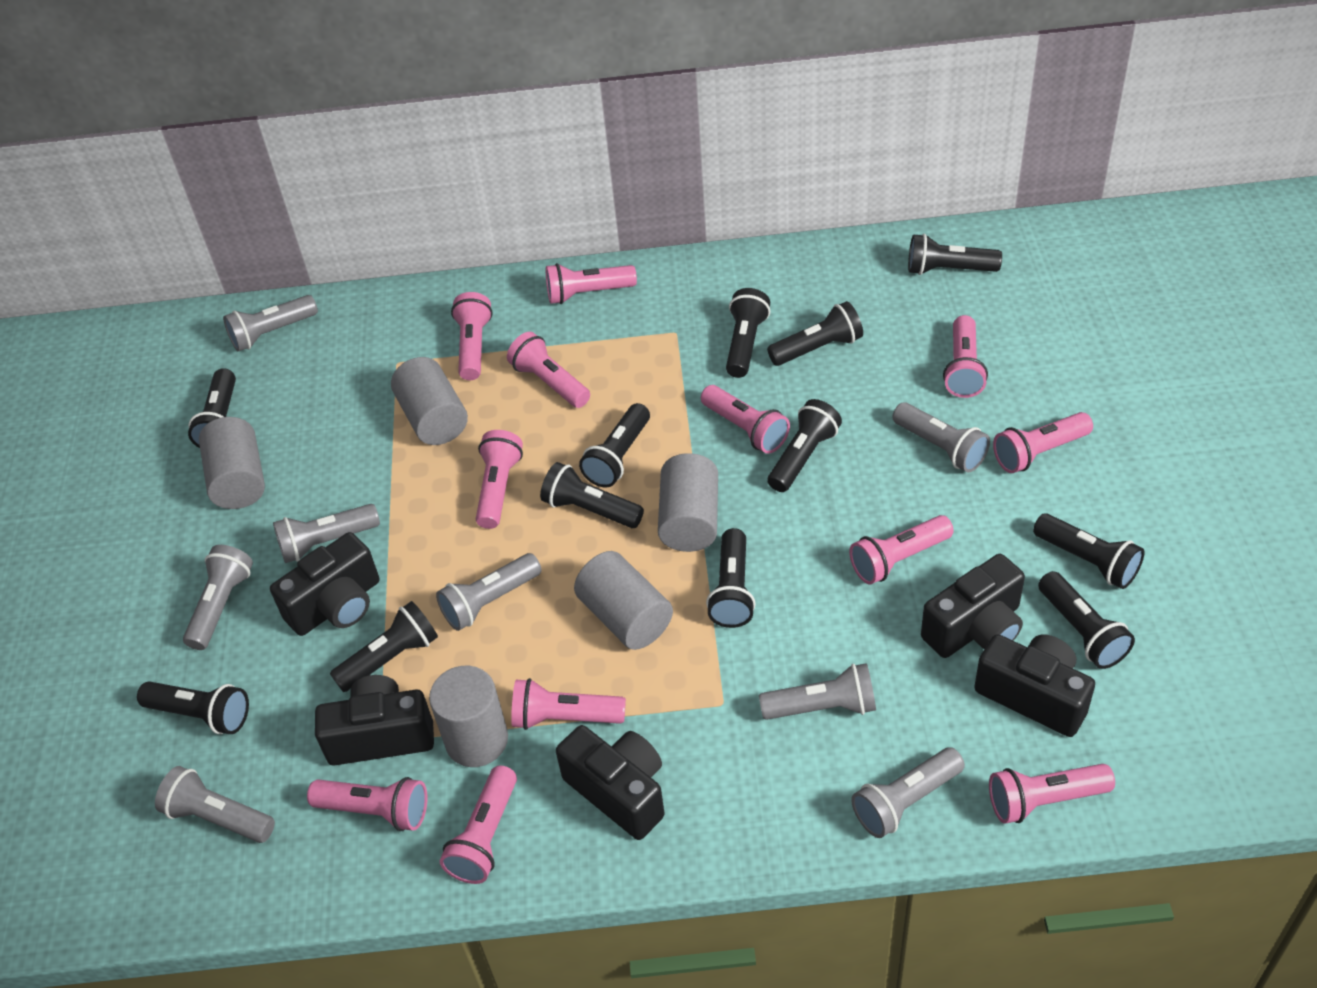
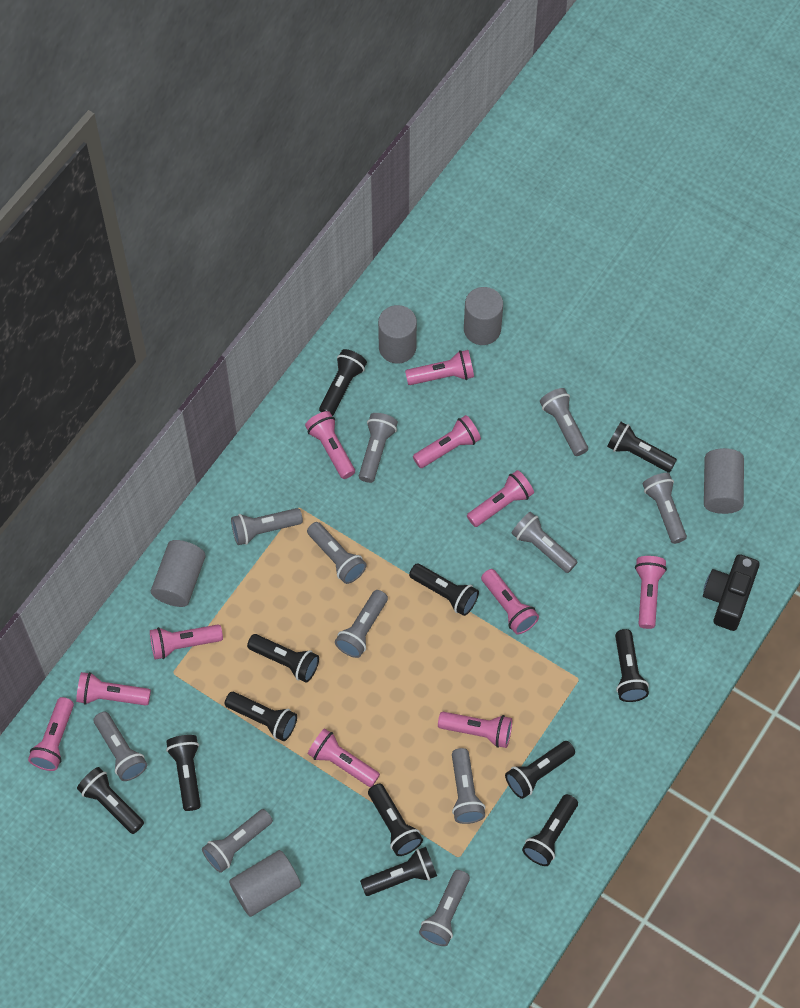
black camera: [270,532,379,636] [315,675,434,766] [556,725,665,840] [921,554,1025,658] [974,634,1095,737] = 5 -> [703,554,760,631] = 1
grey flashlight: [155,766,275,843] [183,545,253,650] [223,295,318,351] [273,504,380,563] [436,553,542,631] [759,663,876,720] [851,747,965,838] [892,402,990,473] = 8 -> [94,711,147,781] [202,809,273,873] [231,508,303,545] [307,522,367,584] [335,590,388,658] [359,413,398,483] [419,870,470,946] [452,748,485,824] [512,512,577,573] [540,388,588,456] [643,473,687,544] = 11
pink flashlight: [307,777,427,831] [440,766,517,884] [451,292,493,380] [476,430,523,529] [507,332,590,408] [511,678,626,730] [546,263,637,304] [701,385,790,454] [849,515,954,584] [943,315,988,398] [989,764,1115,824] [993,412,1093,473] = 12 -> [28,697,74,771] [76,672,151,705] [150,625,223,659] [305,411,355,479] [308,728,380,787] [405,350,474,385] [413,415,481,468] [438,712,512,748] [467,470,534,527] [481,569,539,635] [635,556,667,629] = 11

